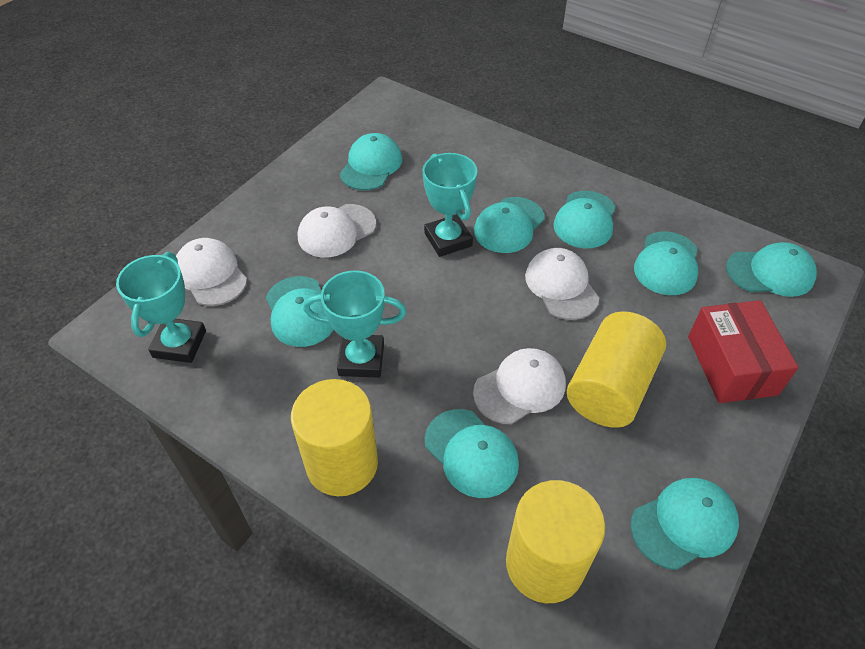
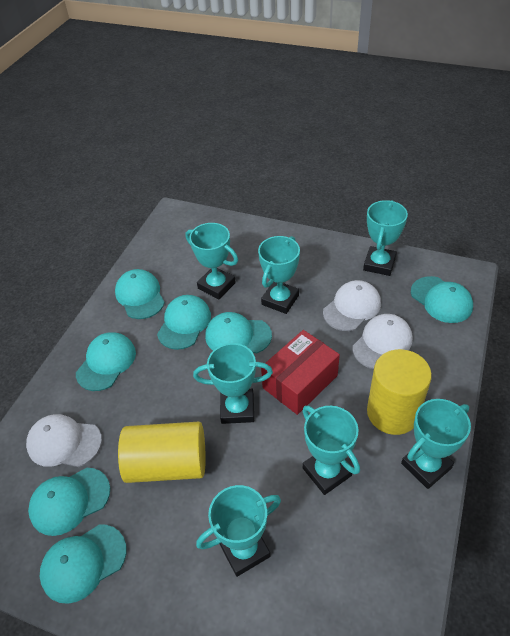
turquoise cap: [266,276,334,347] [340,133,402,190] [425,409,519,498] [474,197,545,253] [553,191,616,248] [631,478,739,570] [634,231,698,295] [726,242,817,297] = 8 -> [28,468,110,536] [40,524,127,604] [76,332,136,391] [115,269,165,319] [157,295,211,350] [205,312,272,353] [411,276,473,323] = 7
turquoise trophy: [116,252,206,363] [303,270,406,378] [423,153,477,257] = 3 -> [186,223,238,299] [193,343,273,424] [196,485,281,577] [258,236,300,314] [303,406,360,495] [363,200,408,276] [401,399,471,489] = 7
white cap: [176,238,247,306] [298,204,376,257] [473,348,566,424] [525,248,599,320] = 4 -> [26,414,102,467] [323,280,381,331] [352,314,413,369] = 3
yellow cylinder: [291,379,378,496] [506,480,605,603] [567,311,666,428] = 3 -> [118,422,206,483] [367,349,432,435] = 2

